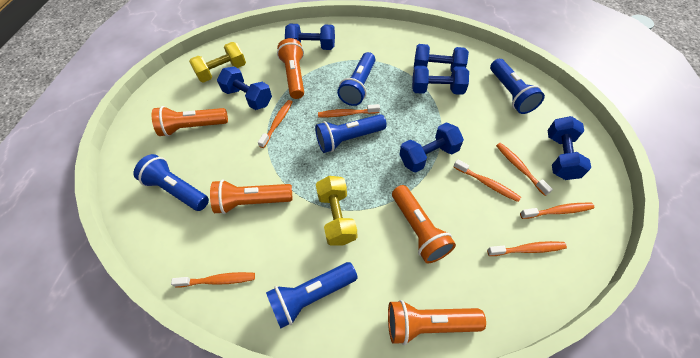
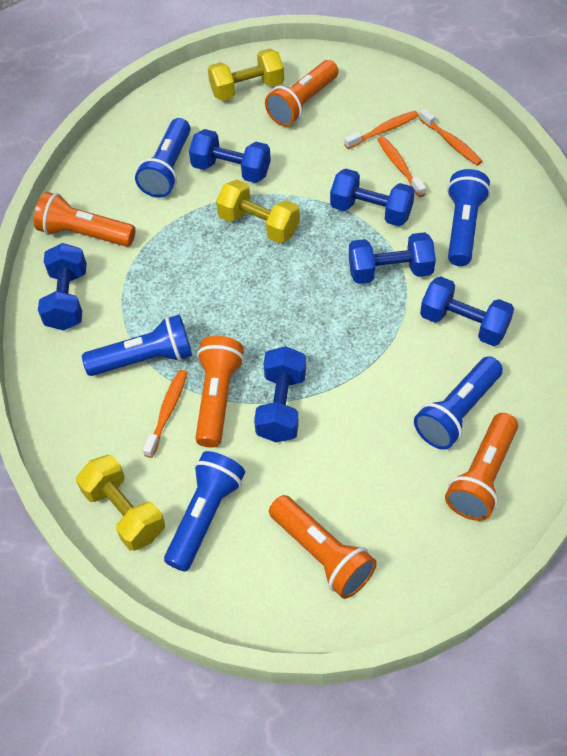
orange toothbrush: [171,272,255,287] [258,100,293,148] [318,104,380,117] [454,159,521,202] [487,241,567,256] [496,143,553,196] [520,203,595,219] = 7 -> [143,370,188,458] [344,111,419,149] [377,136,426,197] [419,108,482,165] = 4
yellow dumbbell: [189,42,246,83] [316,176,357,246] = 2 -> [76,455,165,551] [208,48,284,101] [216,180,300,243] = 3

